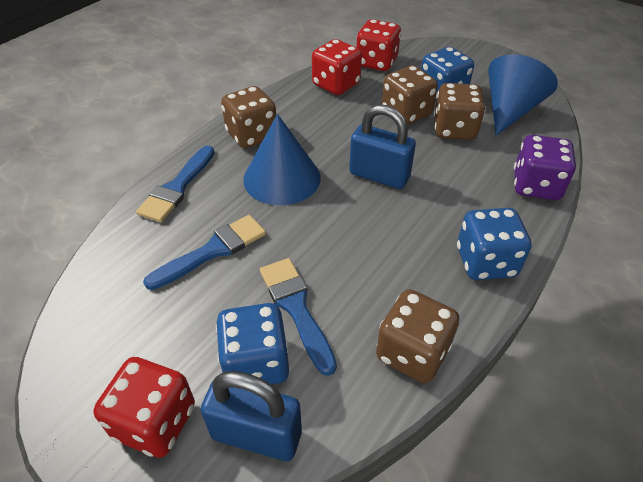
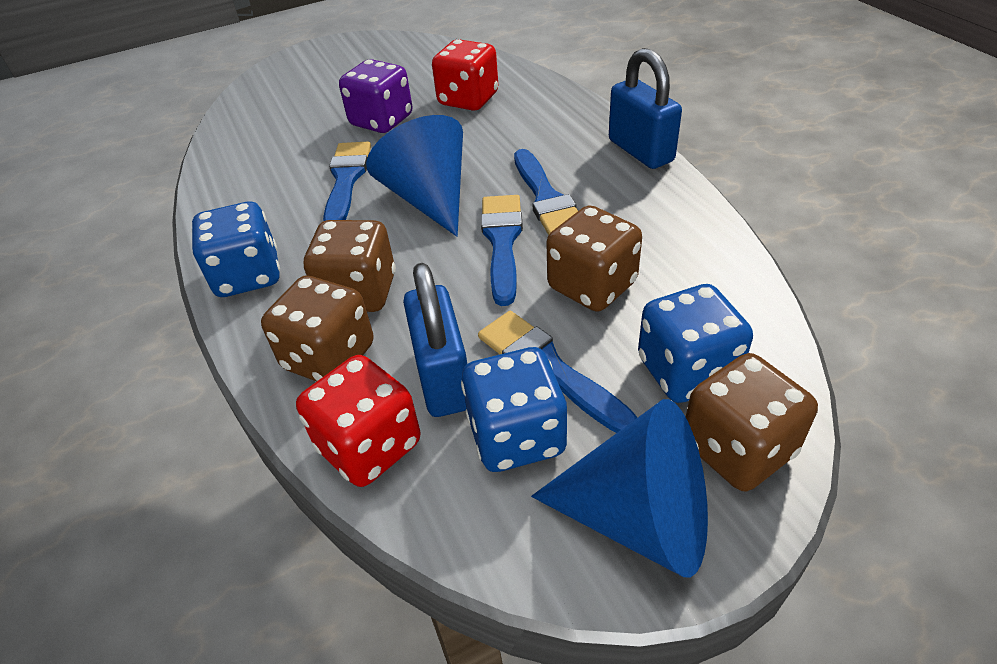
blue brush: [136,146,215,222] [143,215,266,290] [260,258,337,376] = 3 -> [323,142,371,221] [478,311,638,433] [481,195,523,306] [514,149,578,235] = 4
red dice: [93,357,195,458] [312,39,362,95] [357,19,401,71] = 3 -> [296,355,421,487] [432,39,498,111] = 2

